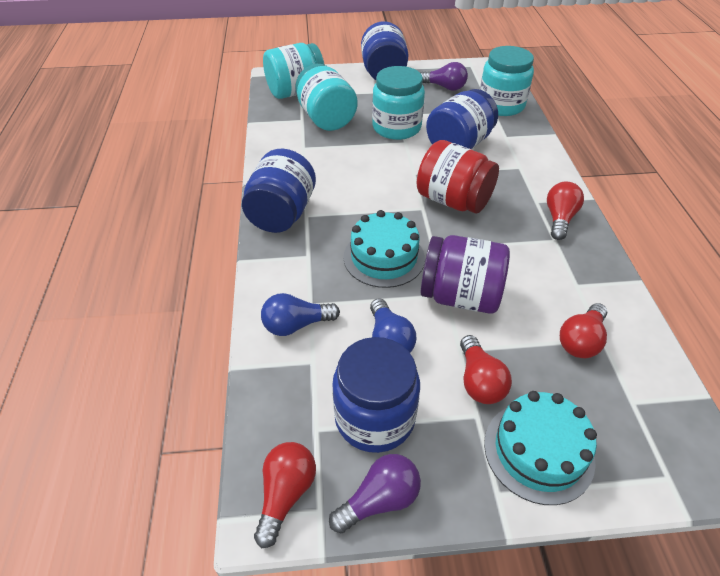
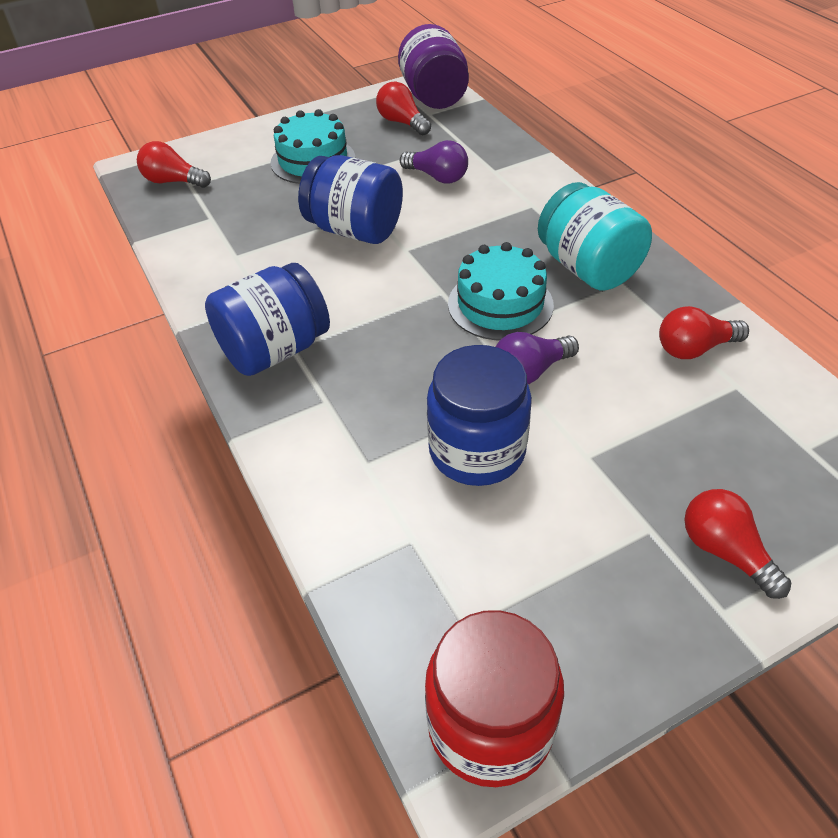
blue jar: [242,149,316,233] [332,337,420,453] [361,21,408,80] [426,89,498,149] = 4 -> [205,263,330,376] [298,155,403,244] [427,345,532,486] = 3
blue light bulb: [261,293,340,336] [370,298,416,353] = 2 -> none = 0
turquoise jar: [263,43,325,99] [295,64,358,131] [372,66,425,140] [480,46,534,116] = 4 -> [538,182,652,290] = 1

